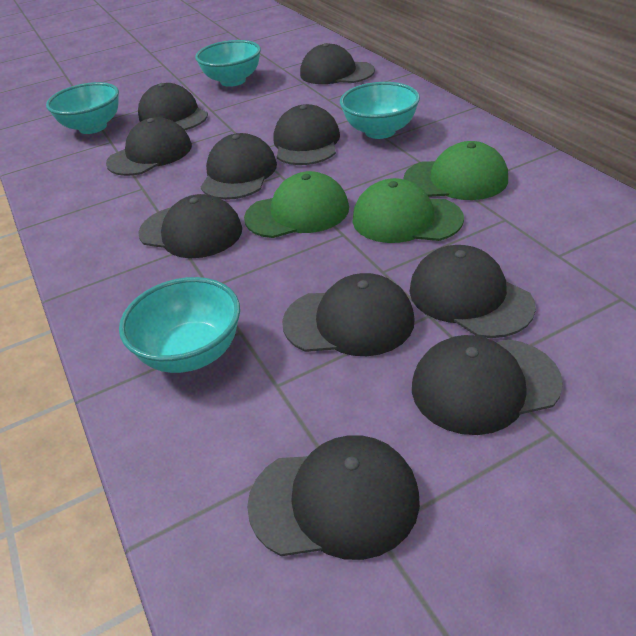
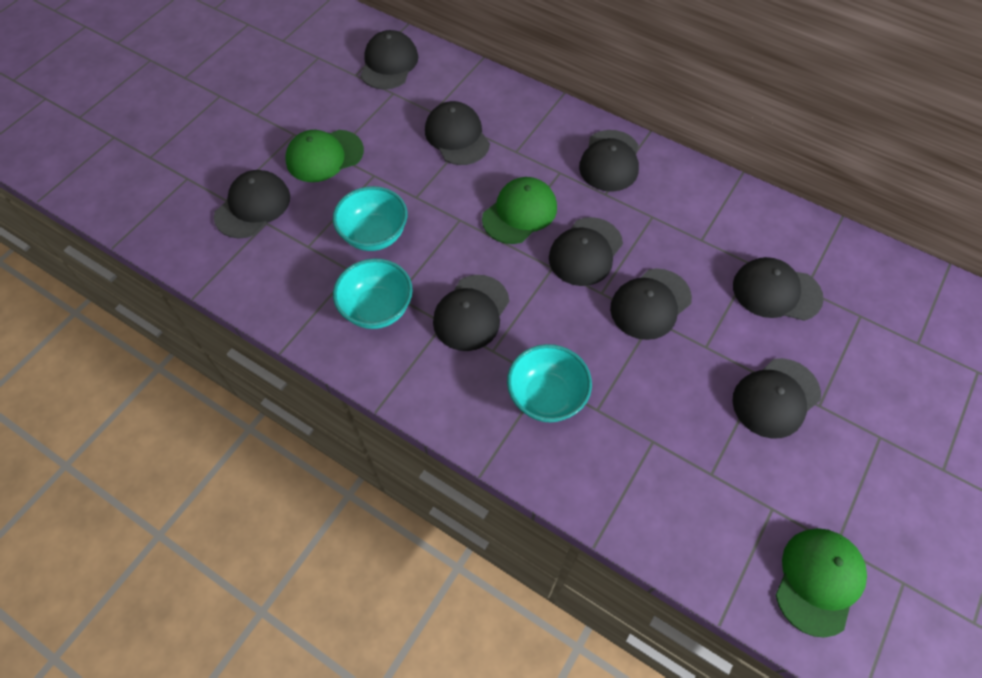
black cap: [106,117,192,176] [138,83,208,130] [138,194,242,258] [201,133,277,200] [247,435,420,560] [274,104,340,165] [282,273,415,356] [300,43,375,84] [410,245,536,338] [412,335,563,435] = 10 -> [214,170,290,238] [360,30,418,90] [425,101,490,165] [433,275,509,351] [549,217,623,286] [579,130,639,192] [610,268,692,340] [732,358,821,439] [733,257,824,321] = 9
turquoise bowl: [46,82,119,134] [119,277,240,373] [195,40,261,87] [340,82,420,139] = 4 -> [333,186,407,251] [333,258,413,329] [507,344,592,422] = 3

